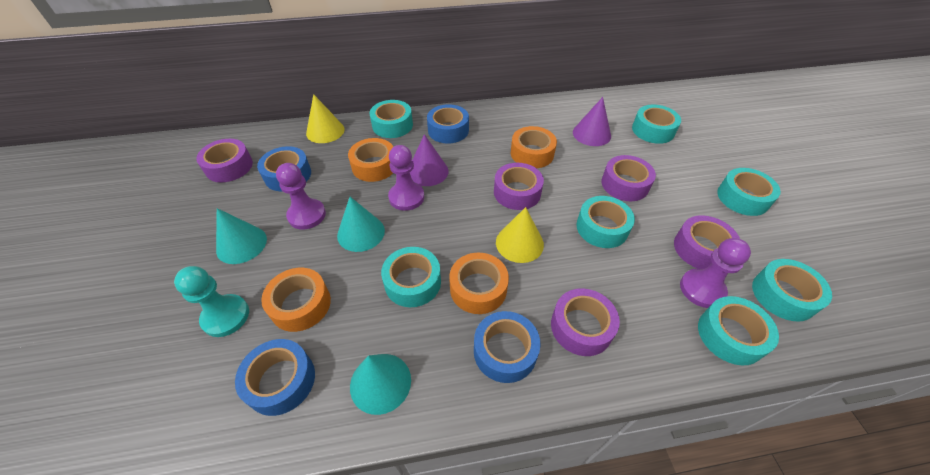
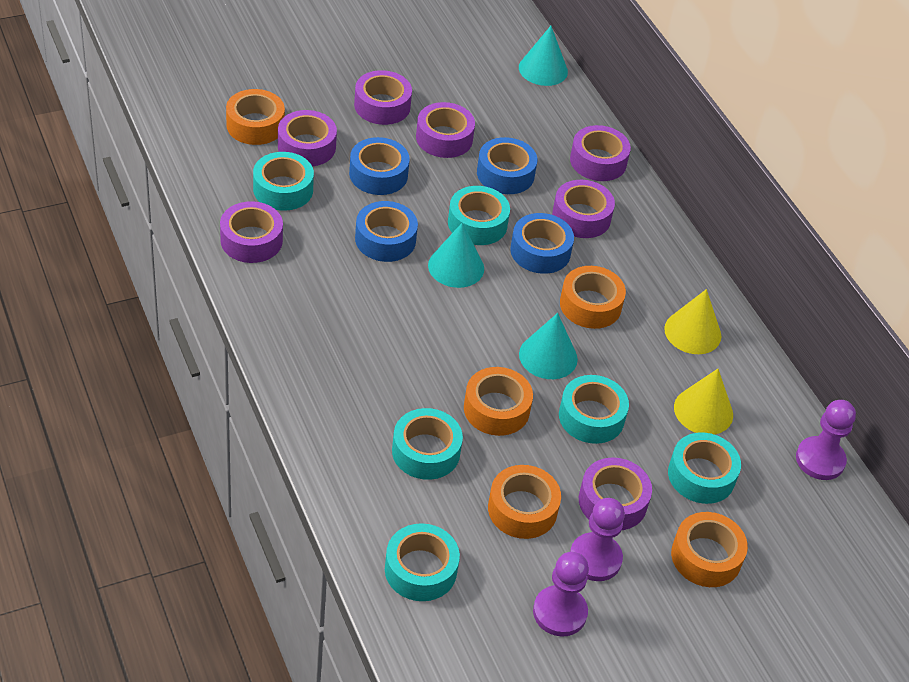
orange tape: [261,268,331,332] [348,138,393,182] [449,253,509,314] [511,126,557,168] = 4 -> [226,89,285,145] [464,367,533,436] [488,465,561,539] [560,266,626,329] [671,512,748,587] = 5
purple cone: [410,134,448,186] [573,97,611,146] = 2 -> none = 0
purple tape: [196,139,253,183] [494,163,544,210] [551,288,620,356] [601,155,656,201] [674,215,740,269] = 5 -> [220,201,283,263] [278,110,337,166] [354,70,412,125] [416,102,475,158] [552,180,615,238] [570,125,631,181] [579,457,652,530] = 7
turquoise pawn: [174,266,249,337] = 1 -> none = 0
turquoise tape: [369,100,413,138] [381,247,441,307] [576,196,635,248] [632,105,681,144] [698,296,779,365] [717,168,781,216] [752,259,832,322] = 7 -> [253,152,314,211] [385,523,460,601] [392,408,463,480] [448,186,510,245] [559,375,629,444] [668,433,741,504] = 6

